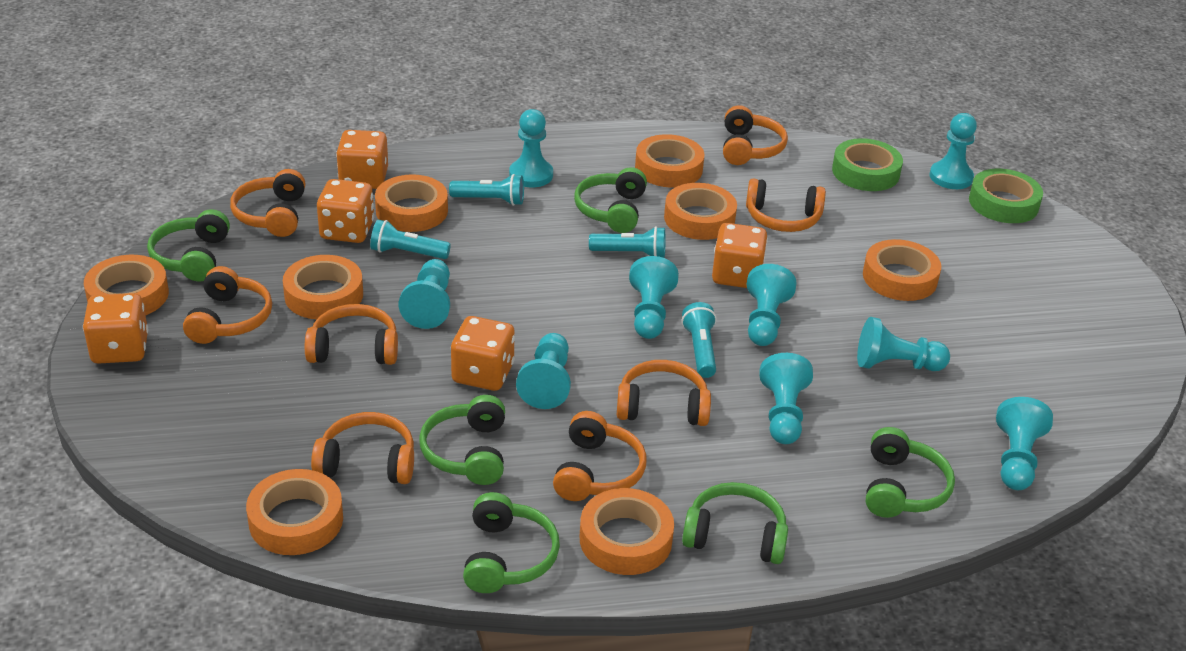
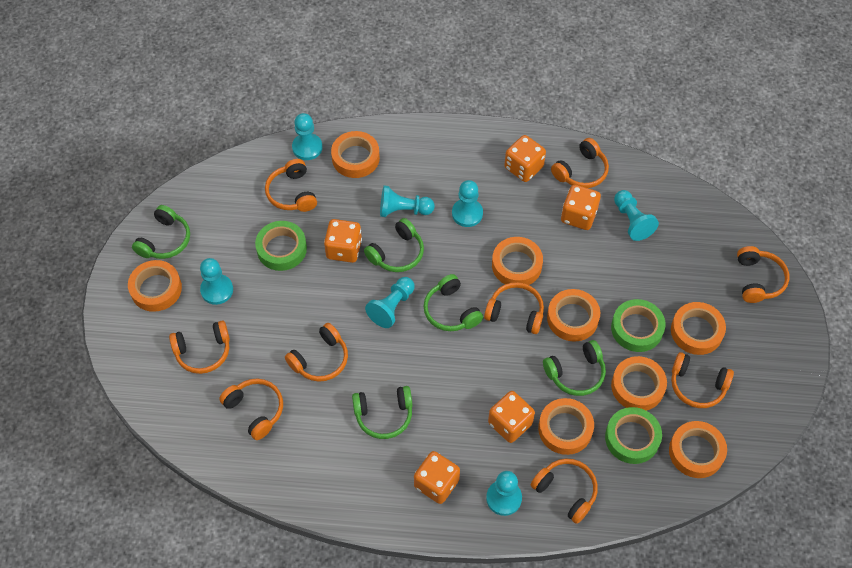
green headphones: [147,209,230,282] [419,395,505,485] [463,492,560,593] [574,167,647,233] [682,482,788,564] [866,427,955,518] = 6 -> [132,205,190,259] [352,386,413,439] [364,218,424,272] [423,274,483,331] [543,340,606,396] = 5
green tape: [832,138,903,191] [969,169,1043,223] = 2 -> [255,221,307,271] [605,407,662,464] [611,299,665,352] = 3
orange headphones: [183,266,272,344] [230,169,305,237] [305,304,398,365] [311,412,414,484] [553,411,647,501] [617,360,711,426] [723,105,788,165] [746,178,826,232] = 8 -> [169,320,230,374] [219,378,283,440] [265,159,317,212] [285,323,348,382] [484,282,544,334] [531,458,598,524] [551,138,609,188] [671,352,734,408] [737,246,789,303] = 9
turquoise flashlight: [370,220,451,259] [449,174,524,206] [589,226,665,258] [681,302,717,378] = 4 -> none = 0
turquoise pawn: [399,259,450,329] [509,109,553,187] [516,333,571,409] [629,256,679,339] [747,264,797,346] [759,353,813,444] [857,317,950,371] [929,113,977,189] [996,397,1053,490] = 9 -> [200,258,233,305] [292,113,323,160] [365,277,415,328] [380,185,435,217] [452,180,483,227] [486,471,522,516] [614,190,659,241] = 7

